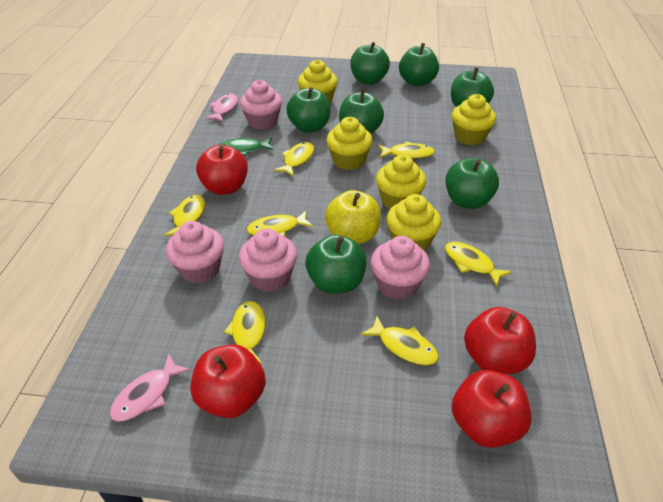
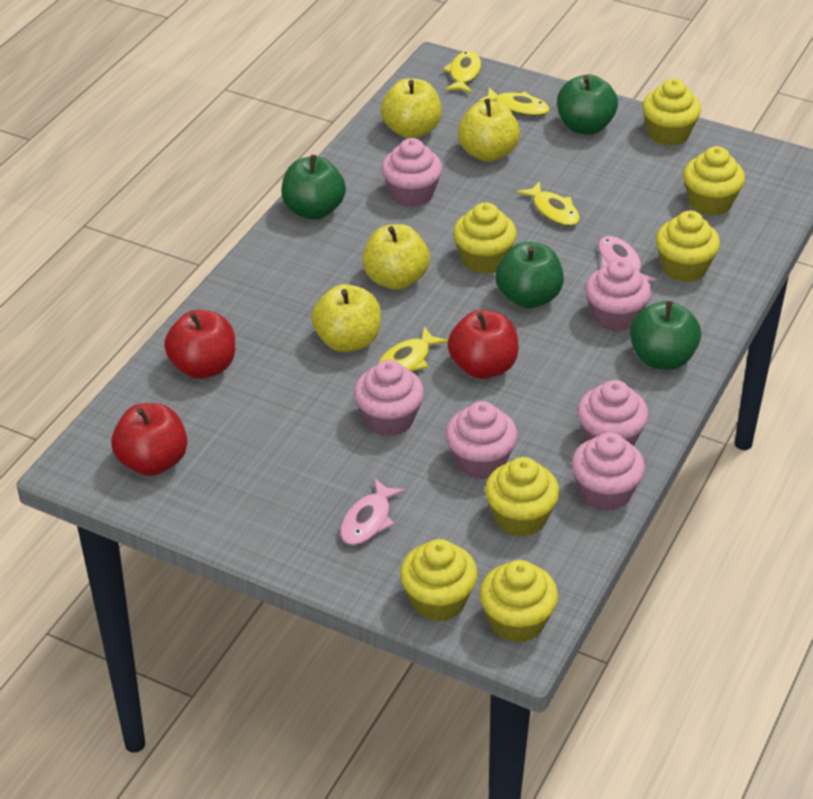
green apple: [286,87,331,133] [305,235,366,294] [339,89,384,134] [350,42,390,85] [399,43,439,86] [446,157,499,209] [451,68,494,107] = 7 -> [281,155,346,220] [495,242,564,308] [557,74,618,135] [630,301,701,370] = 4
green fish: [219,138,273,156] = 1 -> none = 0
pink cupcake: [166,221,224,284] [239,229,297,292] [240,80,282,130] [371,236,430,299] = 4 -> [354,360,424,436] [381,138,442,207] [445,401,517,479] [572,432,645,511] [577,380,649,446] [585,258,651,332] = 6
red apple: [190,344,266,418] [196,145,248,195] [452,370,532,448] [464,307,536,374] = 4 -> [111,403,187,476] [164,310,235,379] [448,310,519,379] = 3
yellow apple: [325,190,381,244] = 1 -> [311,284,381,352] [363,224,430,290] [381,78,442,138] [458,99,520,162] = 4
yellow cupcake: [298,60,338,104] [326,117,373,170] [376,155,426,209] [386,194,441,251] [452,94,496,145] = 5 -> [400,539,478,621] [453,202,517,274] [479,560,558,643] [485,457,559,537] [642,79,701,146] [656,211,720,282] [683,146,745,216] = 7
yellow fish: [164,195,205,236] [224,301,266,364] [247,211,313,236] [274,142,314,177] [361,315,439,365] [379,142,435,159] [445,242,512,287] = 7 -> [378,327,448,371] [443,51,481,93] [478,87,550,116] [517,181,580,226] = 4

